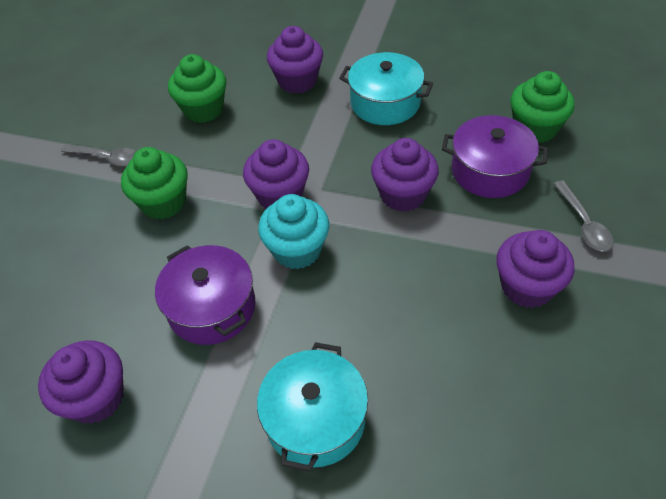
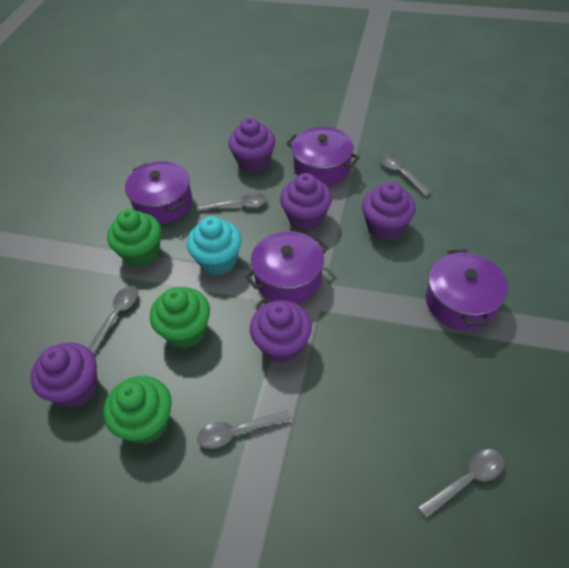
grey spoon: [61,144,137,167] [554,181,614,252] = 2 -> [88,286,138,355] [197,193,267,211] [197,410,292,449] [379,153,432,196] [418,449,505,518] = 5
purple pot: [155,245,256,345] [442,115,548,198] = 2 -> [125,161,192,224] [245,231,329,303] [286,127,360,186] [426,249,508,330] = 4
turquoise pot: [257,342,368,472] [339,52,433,125] = 2 -> none = 0

